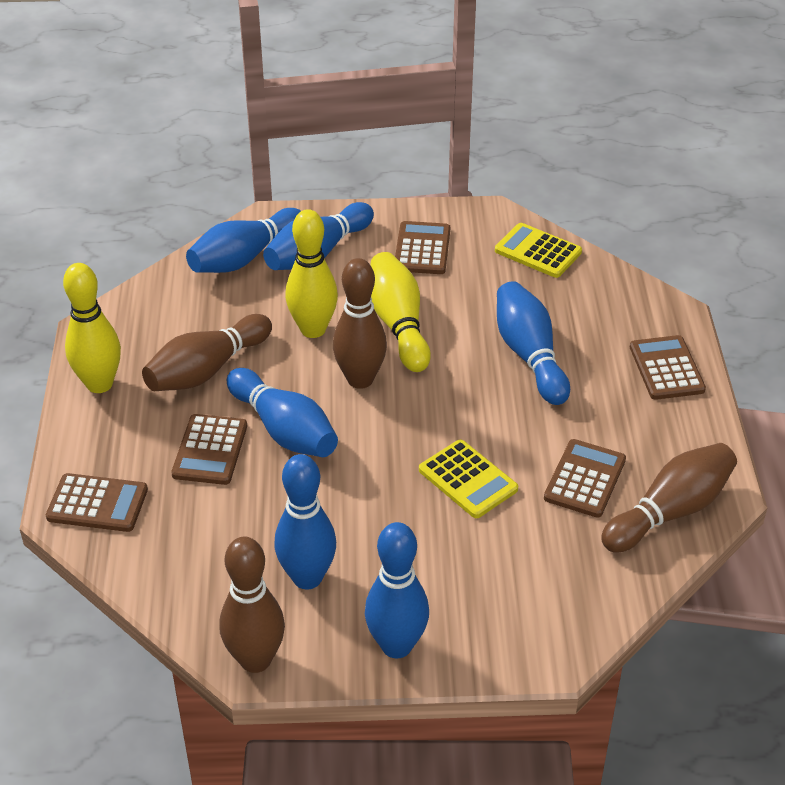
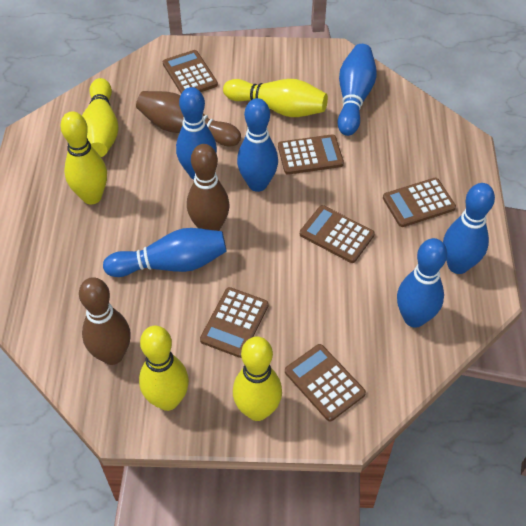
brown bowling pin: [142,314,272,391] [219,537,285,673] [333,258,387,389] [601,443,737,553] = 4 -> [79,277,131,365] [136,91,241,147] [187,144,230,231] = 3
brown calculator: [46,473,148,532] [171,414,247,485] [395,221,450,274] [544,439,626,518] [630,335,706,400] = 5 -> [163,50,218,94] [200,287,269,358] [278,134,344,175] [285,344,366,421] [300,205,375,263] [383,178,456,227] = 6
yellow bowling pin: [63,263,121,393] [285,209,338,338] [370,252,431,372] = 3 -> [60,111,107,204] [82,78,119,157] [139,325,189,411] [223,79,328,117] [233,336,282,421] = 5
yellow calculator: [419,440,518,518] [495,223,582,278] = 2 -> none = 0

